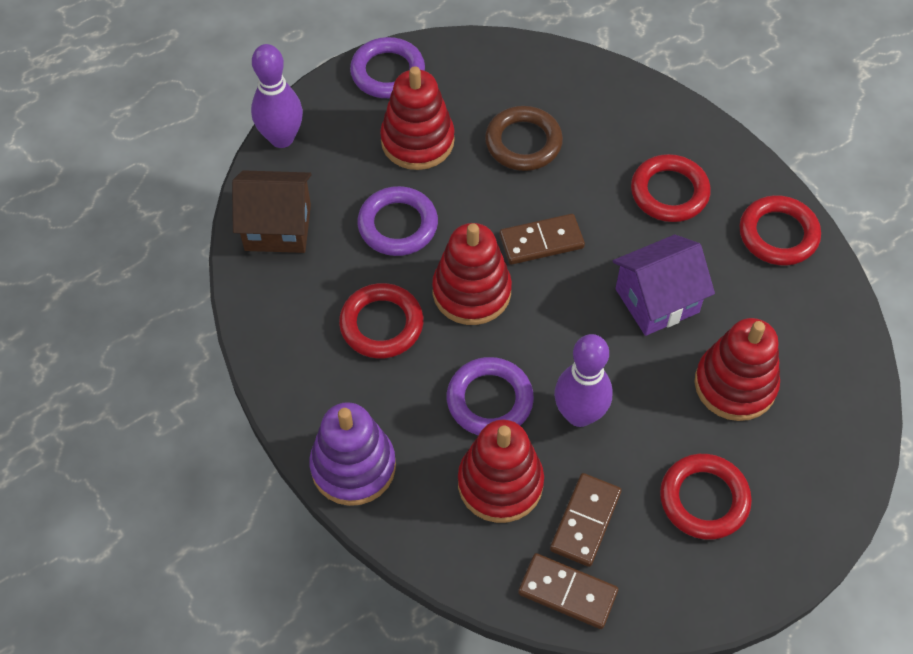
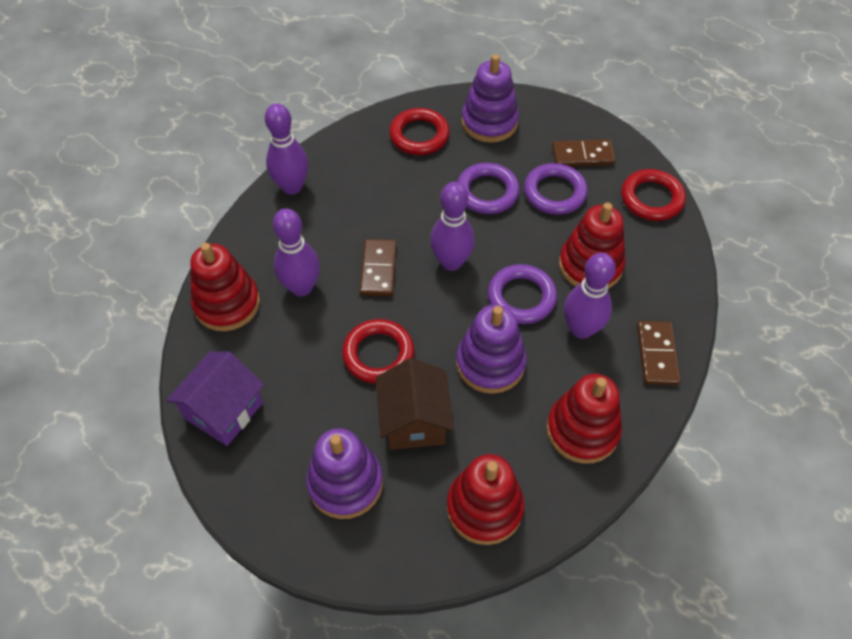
brown ring: [485,106,563,171] = 1 -> none = 0
purple bowling pin: [251,44,303,148] [554,334,613,427] = 2 -> [265,103,309,195] [273,208,320,296] [430,182,475,271] [564,253,616,339] = 4
purple stacking toy: [309,402,396,506] = 1 -> [306,428,383,519] [456,305,527,394] [461,54,519,143] = 3
red ring: [339,283,423,358] [631,154,711,222] [660,454,752,540] [739,195,821,266] = 4 -> [342,319,415,384] [389,108,450,155] [621,169,686,221] = 3

